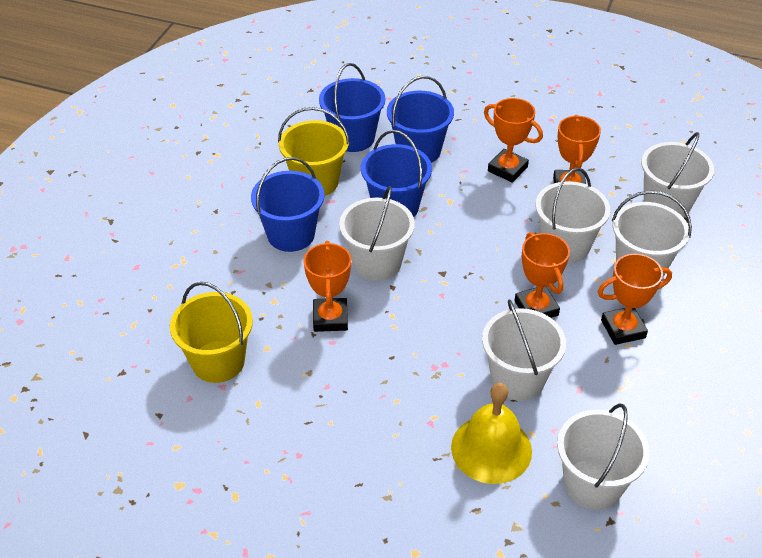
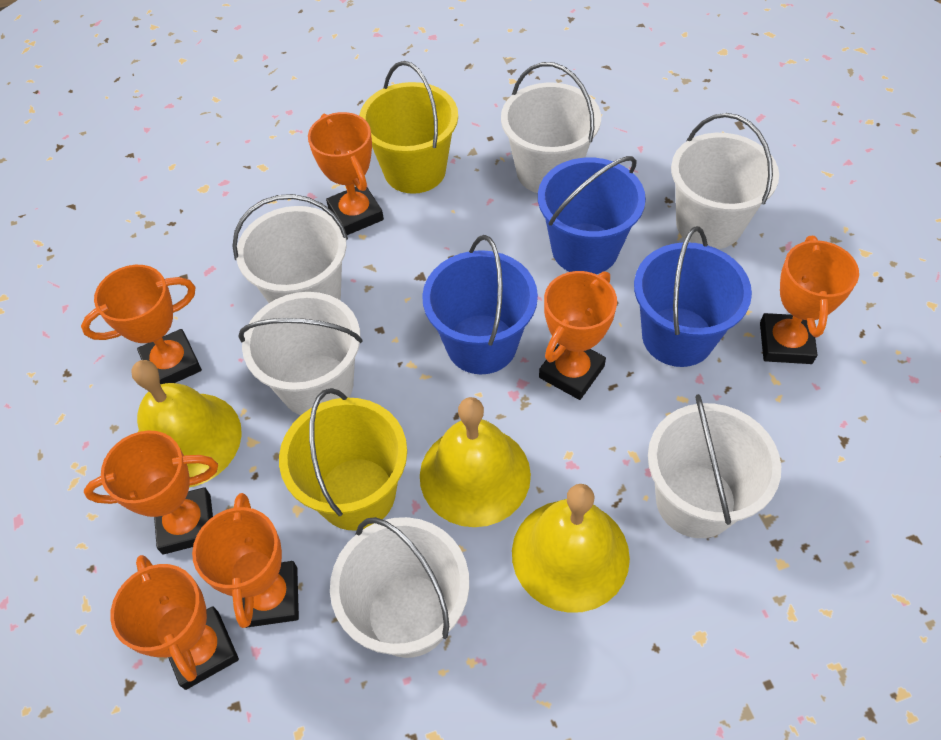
blue bucket: [251,157,324,252] [319,63,386,152] [361,130,432,217] [387,76,454,163] = 4 -> [422,235,538,374] [538,156,646,274] [634,226,752,367] = 3
orange trophy: [303,241,351,332] [484,98,543,183] [514,232,570,318] [553,115,601,184] [598,254,672,345] = 5 -> [81,265,202,384] [84,431,218,554] [110,555,239,690] [192,493,299,628] [308,112,384,235] [539,271,617,400] [760,236,859,364] = 7
yellow bell: [451,383,532,484] = 1 -> [131,360,242,487] [420,397,531,527] [512,484,630,613] = 3

